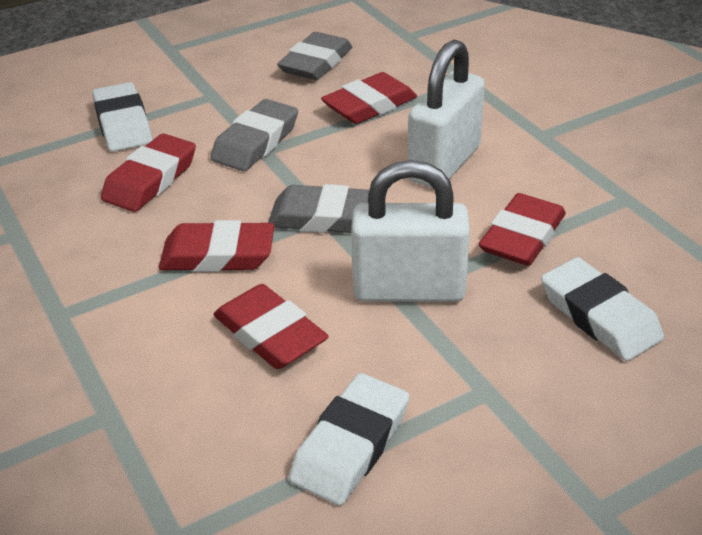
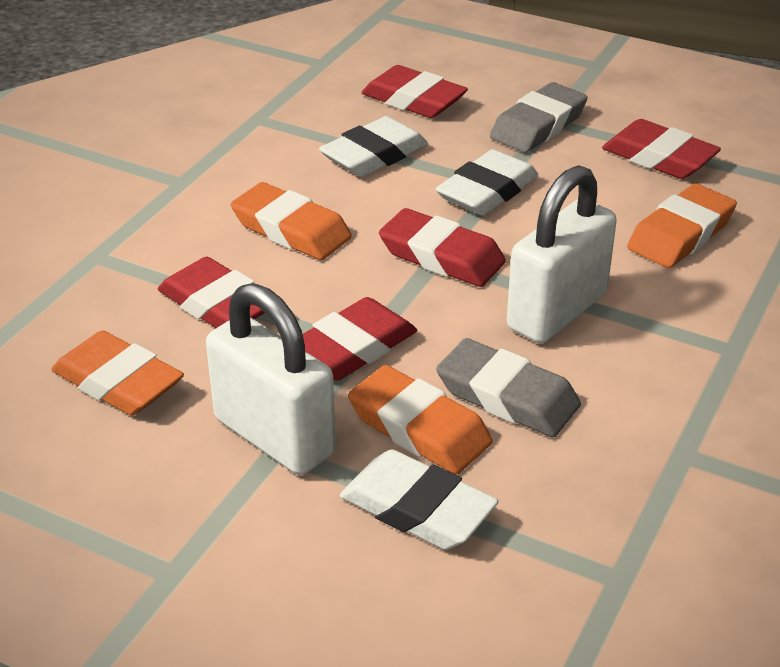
grey eraser: [211,99,298,171] [268,184,369,233] [277,32,352,80] = 3 -> [436,338,581,437] [490,82,588,153] = 2
orange eraser: none = 0 -> [51,331,184,415] [231,182,352,260] [348,365,493,475] [627,183,737,268] = 4

